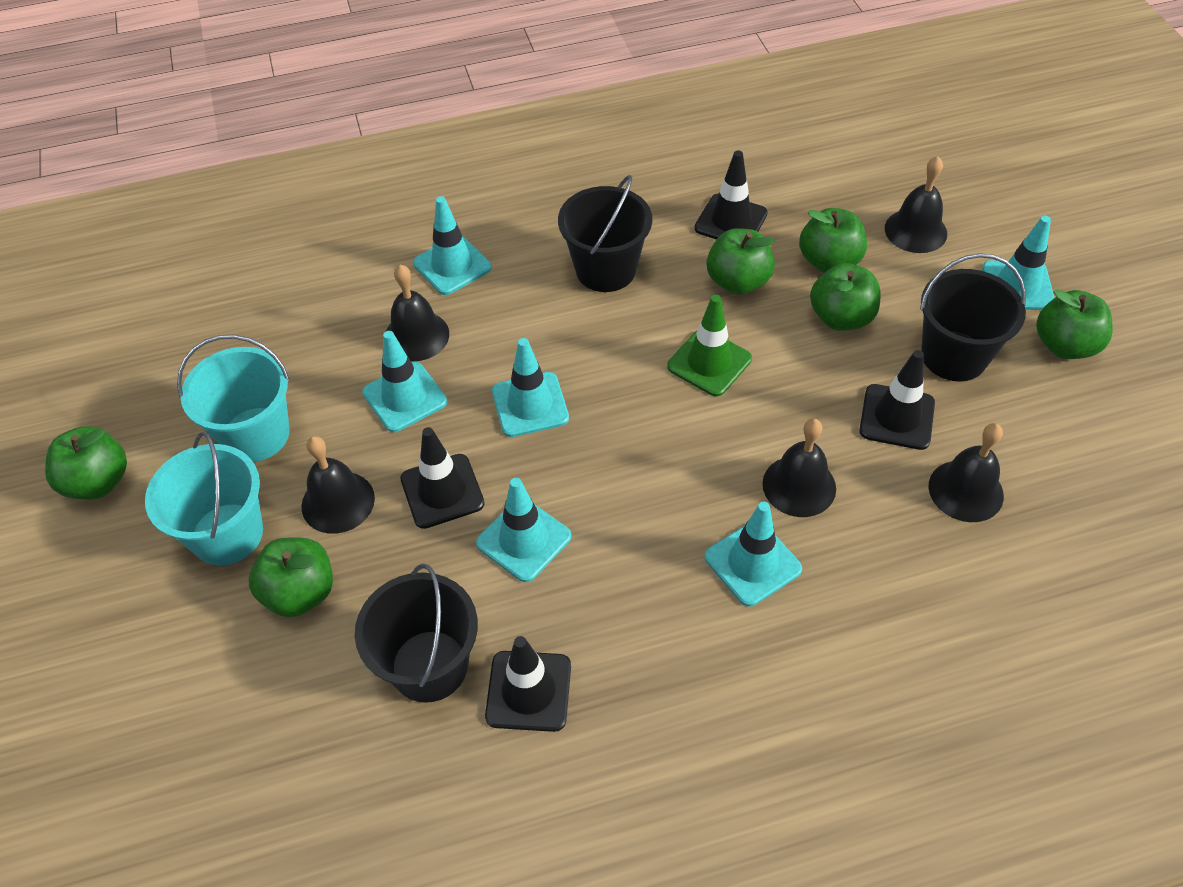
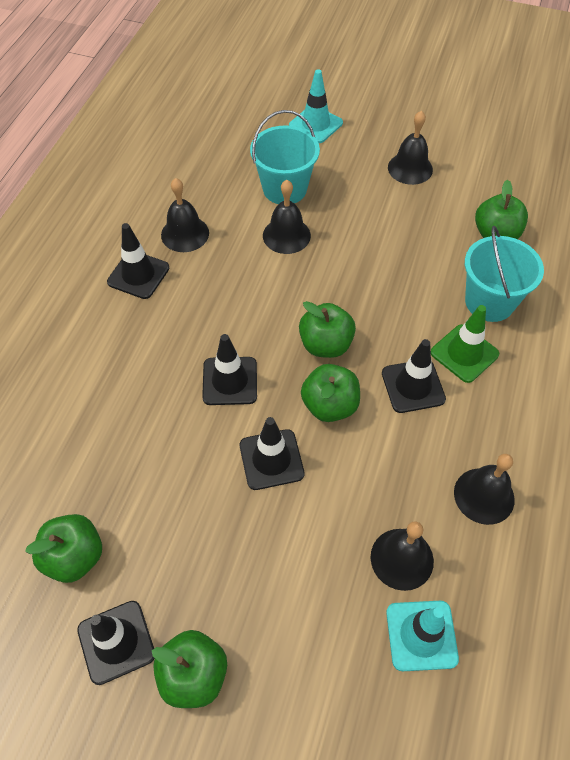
black bucket: [355,564,478,703] [558,175,652,292] [920,253,1026,381] = 3 -> none = 0
black traffic cone: [400,427,484,529] [485,636,571,732] [694,151,768,240] [859,350,935,450] = 4 -> [77,601,155,685] [107,223,169,299] [202,334,257,405] [240,417,304,490] [382,339,446,413] = 5
green apple: [45,426,127,500] [249,537,333,617] [707,228,775,295] [799,208,867,273] [810,263,881,331] [1036,290,1113,359] = 6 -> [25,514,102,583] [152,630,227,708] [299,301,356,358] [301,364,360,422] [475,180,528,239] = 5
turquoise traffic cone: [362,331,447,432] [413,196,491,295] [476,478,571,582] [492,338,569,437] [705,502,802,606] [982,216,1054,310] = 6 -> [289,69,343,143] [386,601,459,671] = 2

